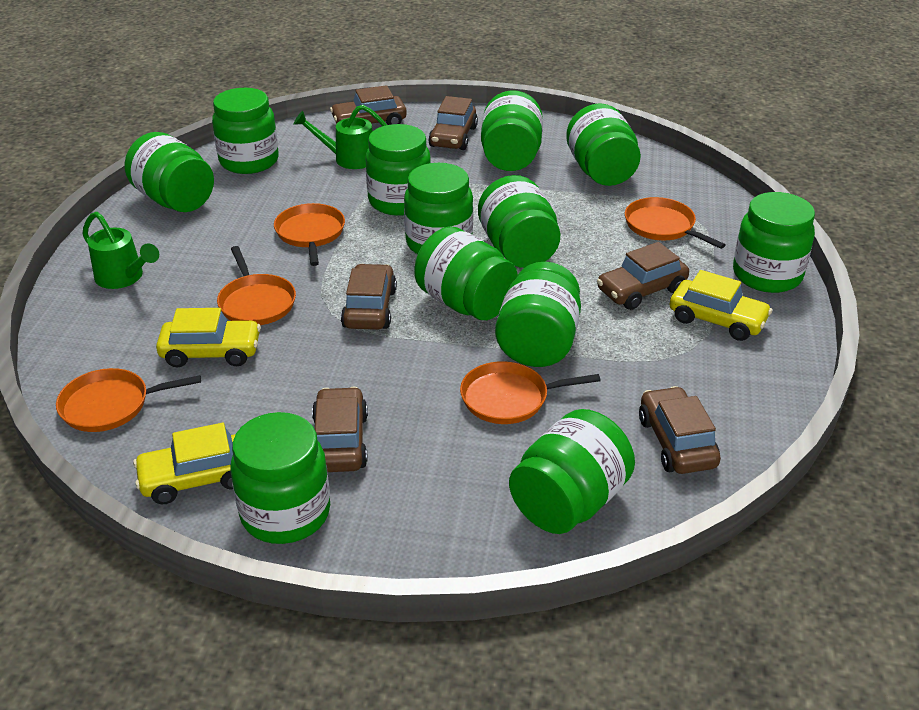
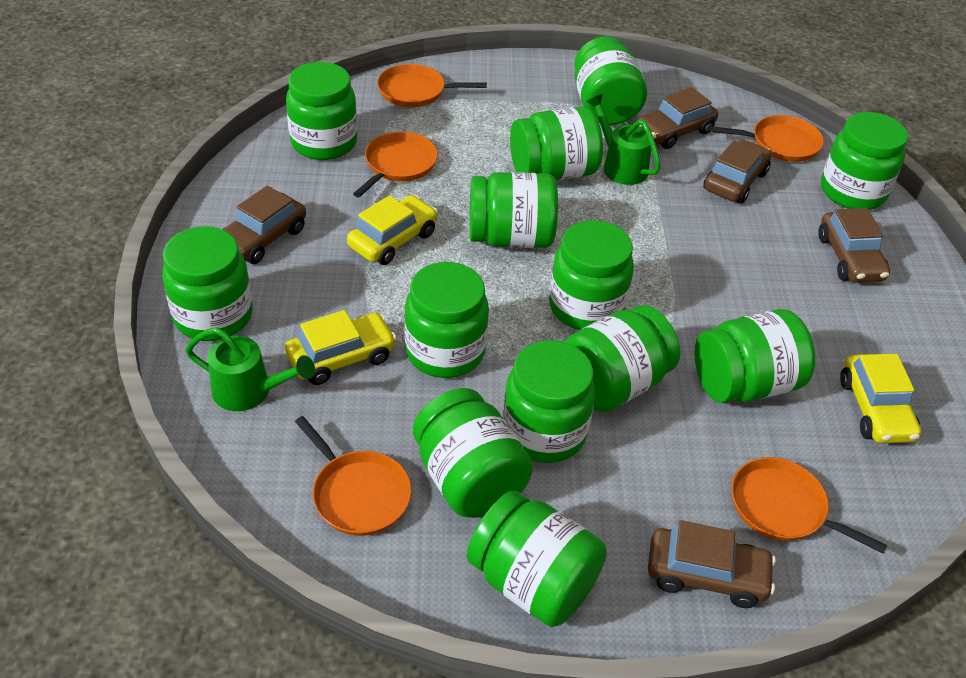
brown car: [312,387,368,472] [330,85,407,125] [341,264,397,330] [428,96,478,150] [597,242,689,310] [639,386,721,474] = 6 -> [222,186,306,264] [638,87,718,149] [648,520,776,608] [703,139,771,204] [818,208,890,283] = 5
green jar: [125,132,214,212] [212,88,279,174] [231,412,330,544] [366,124,431,216] [404,163,473,254] [414,227,518,320] [478,175,561,268] [481,90,543,171] [495,262,581,367] [509,409,635,534] [566,103,641,186] [733,192,815,293] = 12 -> [162,226,253,341] [286,62,357,160] [404,262,489,378] [413,388,533,518] [467,491,607,627] [469,172,558,248] [503,340,595,463] [510,106,603,180] [549,220,634,330] [564,305,680,412] [574,37,647,125] [694,309,815,403] [821,112,908,210] = 13

